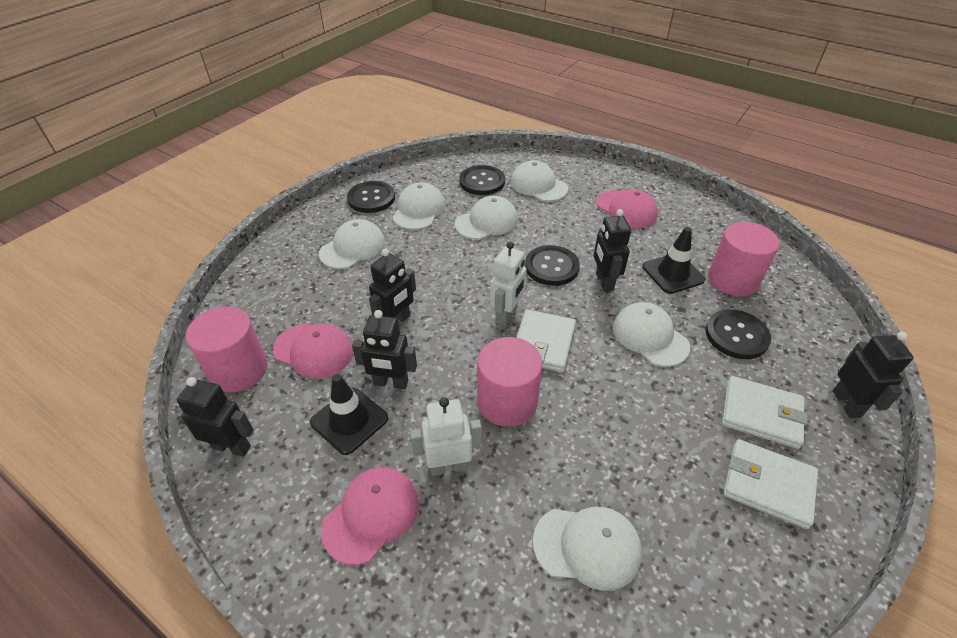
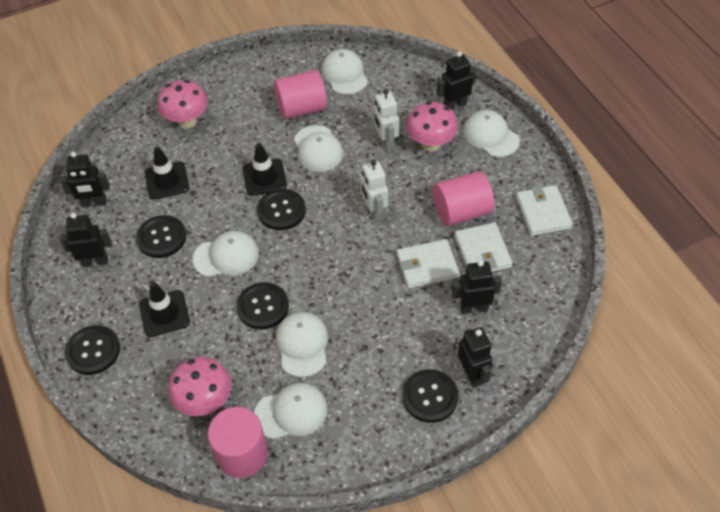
black button: [347,181,395,213] [459,165,505,195] [525,245,580,286] [705,309,771,359] = 4 -> [65,325,120,375] [136,215,186,258] [236,282,289,329] [257,189,306,230] [403,369,459,423] = 5
black traffic cone: [310,374,388,455] [642,227,705,294] = 2 -> [139,282,190,337] [145,147,189,200] [242,143,287,196] = 3
pink cap: [273,324,353,379] [321,467,419,565] [596,189,658,228] = 3 -> none = 0
pink mushroom: none = 0 -> [158,80,208,129] [169,357,232,416] [406,102,458,152] = 3

